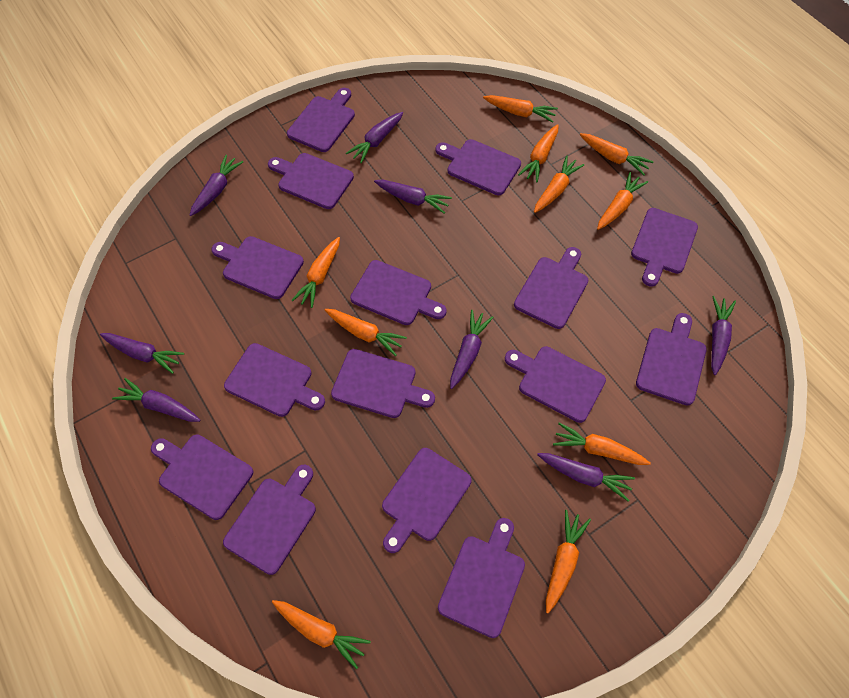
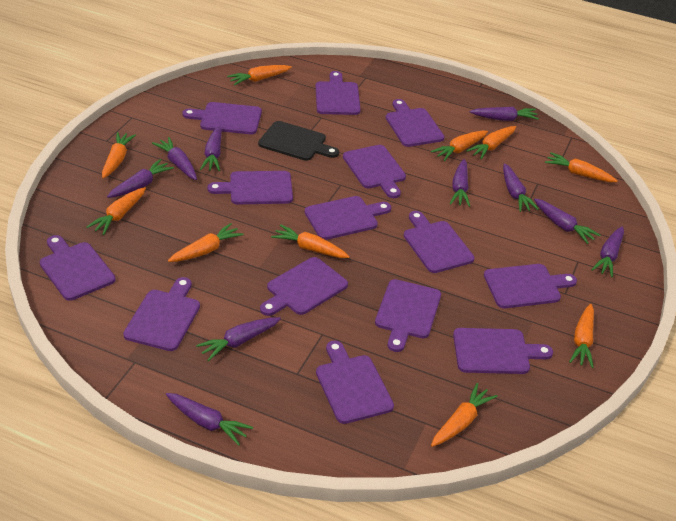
black cutting board: none = 0 -> [258,121,339,161] = 1
purple carrot: [100,333,184,374] [112,378,200,422] [190,155,243,216] [346,112,403,163] [374,180,452,214] [450,310,494,389] [537,453,635,501] [711,296,736,375] = 8 -> [107,159,174,198] [152,137,197,180] [166,393,253,446] [196,317,281,361] [200,126,222,171] [450,159,470,207] [469,107,539,121] [503,163,539,212] [534,199,600,244] [591,226,624,277] = 10
purple cutting board: [151,435,253,520] [211,236,304,299] [223,465,316,575] [224,343,325,417] [268,153,354,209] [287,88,355,152] [331,349,435,418] [350,260,447,325] [382,448,472,553] [435,139,521,195] [438,518,525,638] [505,346,606,423] [514,247,589,329] [631,208,698,287] [636,313,707,406] = 15 -> [40,235,116,301] [123,277,200,351] [183,102,262,134] [207,171,293,204] [260,257,348,316] [305,196,391,240] [316,71,361,115] [316,341,394,424] [343,145,406,198] [375,279,441,352] [386,99,445,147] [404,211,474,273] [453,328,553,374] [484,264,577,308] = 14

